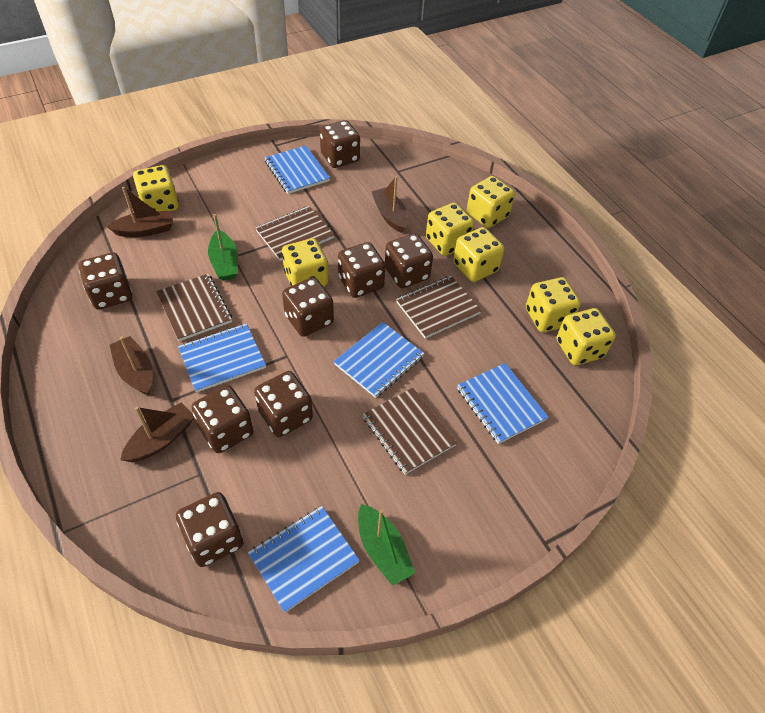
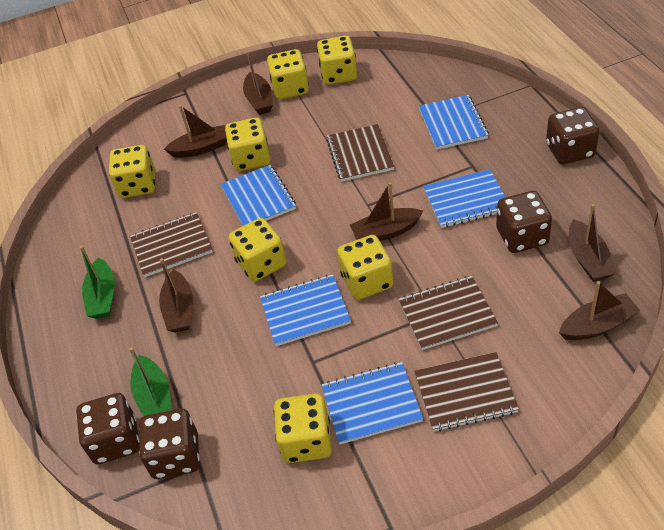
brown boat: [106,187,173,237] [109,336,153,396] [120,403,194,462] [371,176,408,233] = 4 -> [159,258,193,333] [164,105,227,158] [243,51,273,115] [350,182,423,241] [559,281,640,340] [569,204,616,282] = 6
brown dice: [79,252,132,310] [176,492,243,567] [191,385,253,453] [254,371,313,437] [282,277,334,337] [320,120,360,168] [338,242,386,298] [385,234,433,288] = 8 -> [76,393,139,464] [139,409,200,479] [496,191,552,253] [546,107,599,164] = 4

